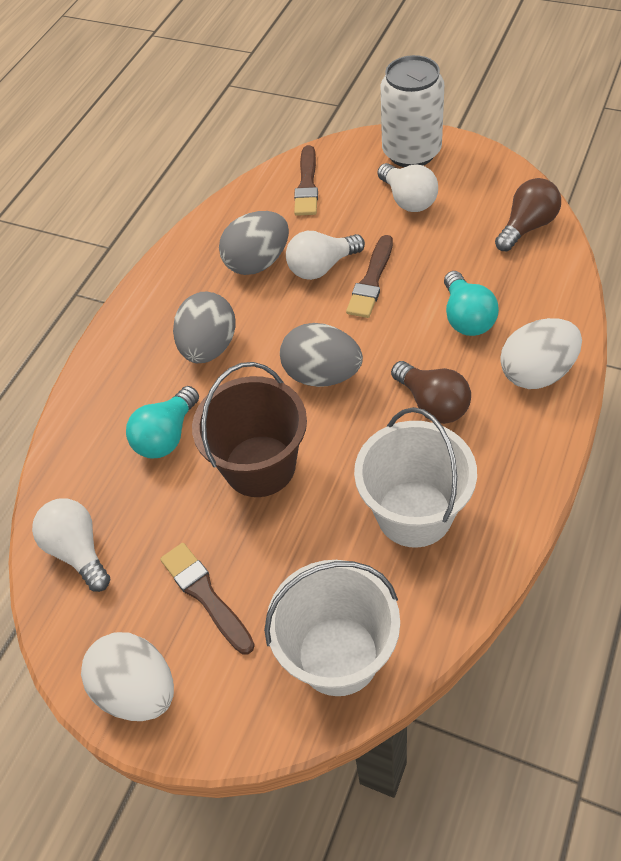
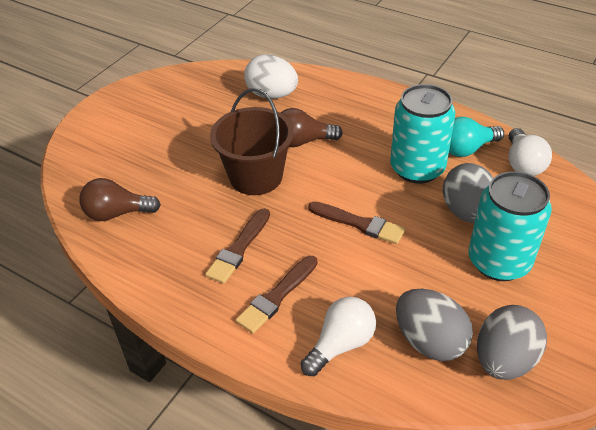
turquoise can: none = 0 -> [390,84,455,184] [469,171,552,281] = 2
turquoise light bulb: [126,386,199,459] [444,271,499,336] = 2 -> [449,117,504,157] = 1
white bucket: [264,560,400,696] [354,407,477,548] = 2 -> none = 0
white can: [380,55,444,167] = 1 -> none = 0
white egg: [81,632,174,721] [500,318,582,389] = 2 -> [244,54,298,99] = 1
white light bulb: [32,499,110,592] [286,231,365,280] [377,163,438,212] = 3 -> [301,297,376,376] [509,128,552,176] = 2

